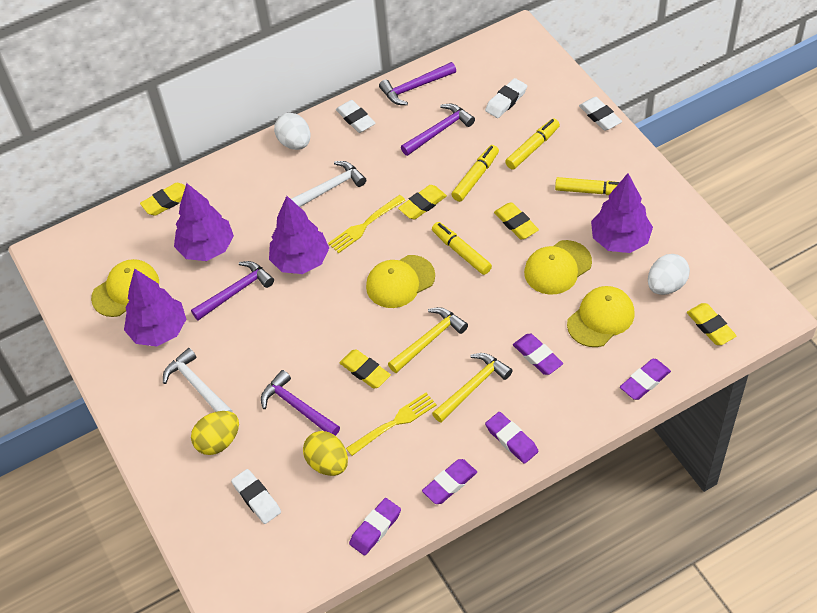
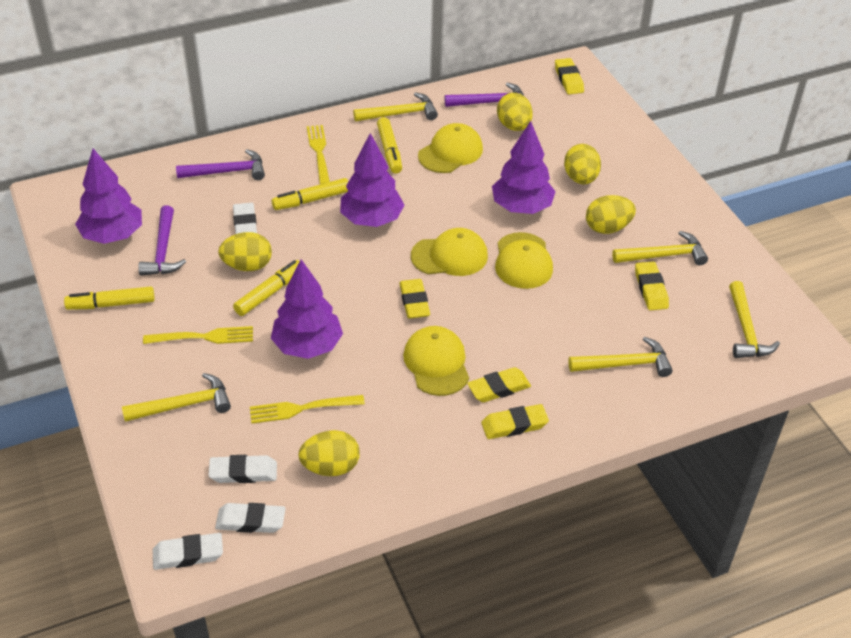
purple eraser: [349,498,401,556] [422,459,477,504] [485,412,539,464] [513,334,563,375] [620,359,671,400] = 5 -> none = 0
purple hammer: [191,261,274,320] [261,370,340,436] [379,62,456,105] [401,104,475,156] = 4 -> [138,205,186,276] [176,149,265,180] [444,82,524,107] = 3
white egg: [274,113,310,150] [648,254,690,295] = 2 -> none = 0
white hammer: [163,348,233,412] [291,161,366,207] = 2 -> none = 0
yellow egg: [191,411,239,455] [303,431,348,476] = 2 -> [218,232,272,271] [298,430,360,476] [497,93,533,131] [564,144,601,184] [586,195,636,234] = 5
yellow fork: [328,195,406,253] [346,393,437,456] = 2 -> [143,326,253,344] [250,395,365,424] [307,125,330,184] = 3
yellow hammer: [388,307,468,373] [432,353,513,422] = 2 -> [122,373,231,422] [353,92,438,121] [569,337,673,377] [612,231,708,265] [729,281,780,358] = 5

